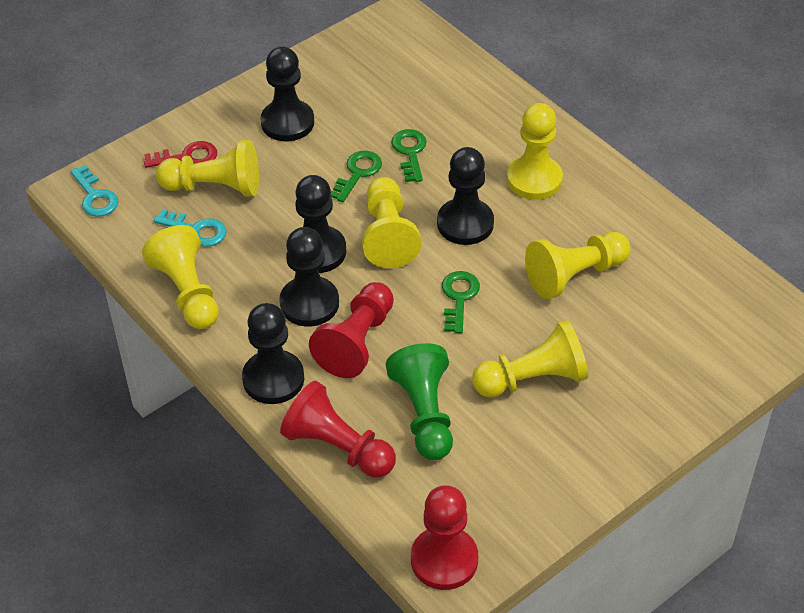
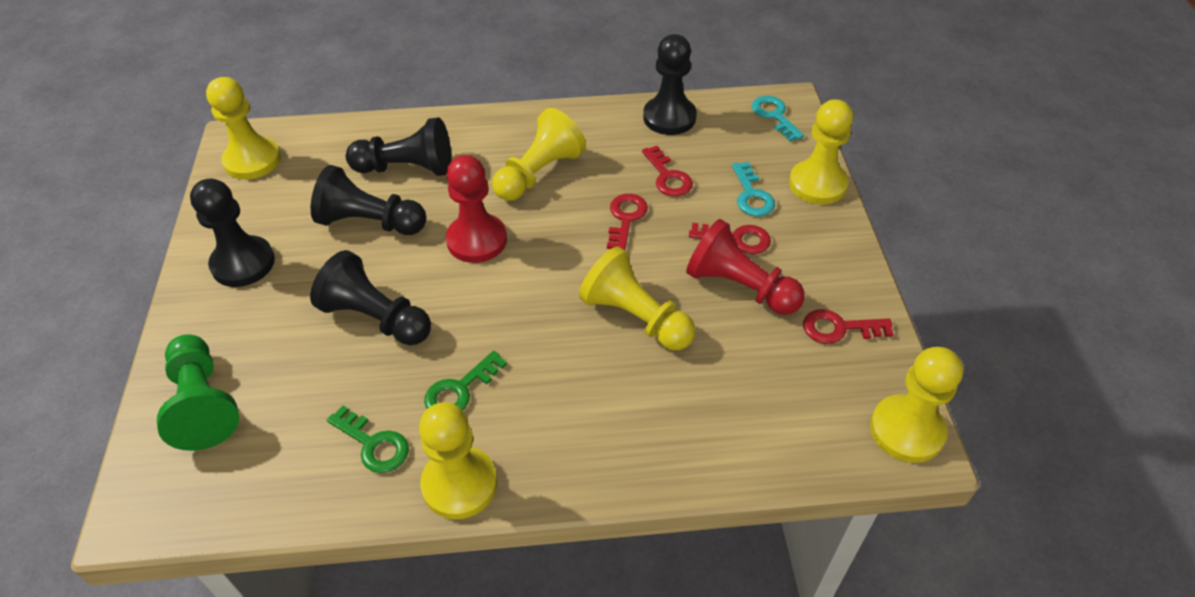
green key: [330,151,382,202] [391,129,427,182] [442,271,480,333] = 3 -> [327,406,409,473] [424,351,507,411] = 2
red key: [144,141,217,168] = 1 -> [607,194,648,250] [642,146,693,197] [689,223,771,254] [803,309,894,344] = 4
red pawn: [280,381,396,478] [309,282,394,378] [411,485,478,590] = 3 -> [446,155,507,263] [686,219,805,315] = 2

